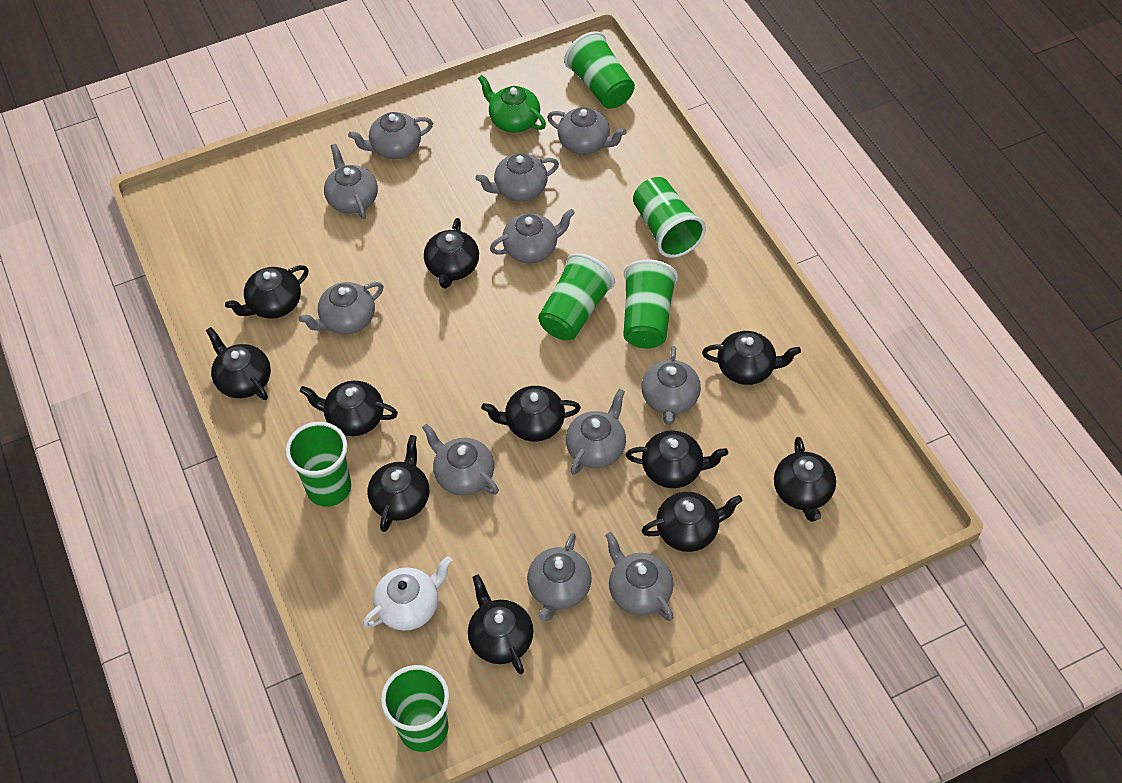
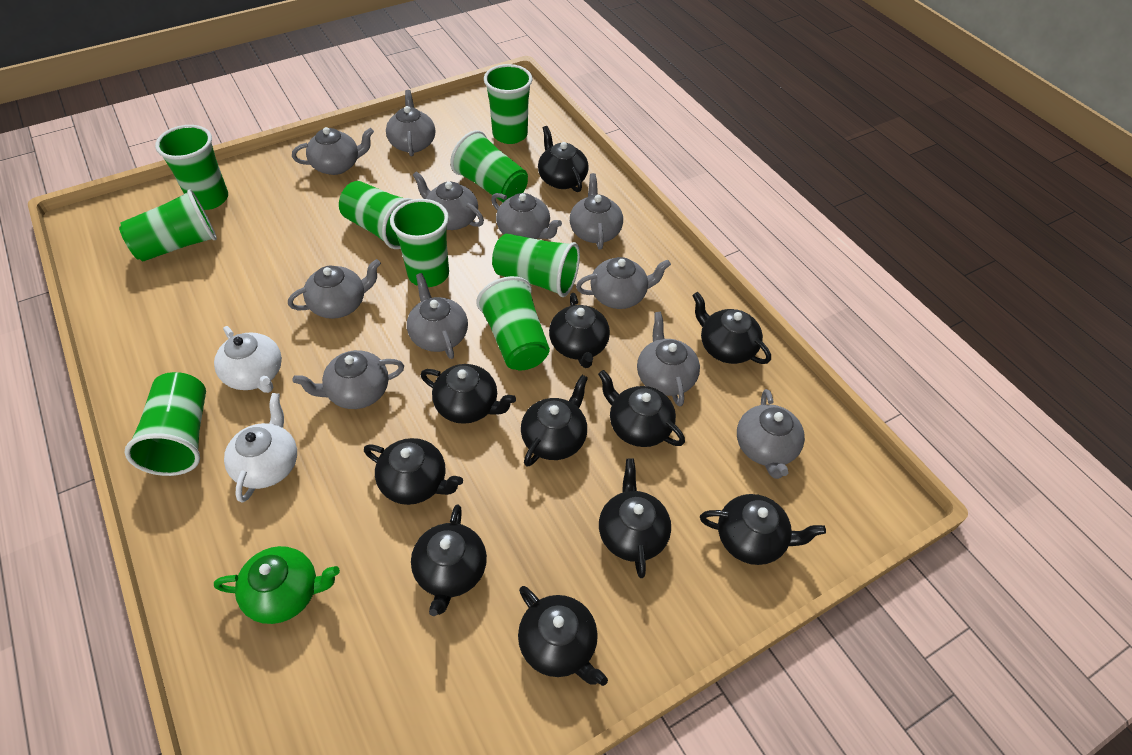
green cup: [286,422,351,507] [381,665,449,752] [538,253,615,340] [564,31,635,109] [623,259,678,349] [633,177,706,258] = 6 -> [119,189,217,261] [125,372,206,476] [155,125,228,210] [339,181,413,249] [390,199,449,287] [450,130,528,202] [476,276,550,370] [484,64,532,144] [492,234,580,297] = 9
white teapot: [363,556,452,631] = 1 -> [214,326,282,393] [224,393,297,503] = 2

